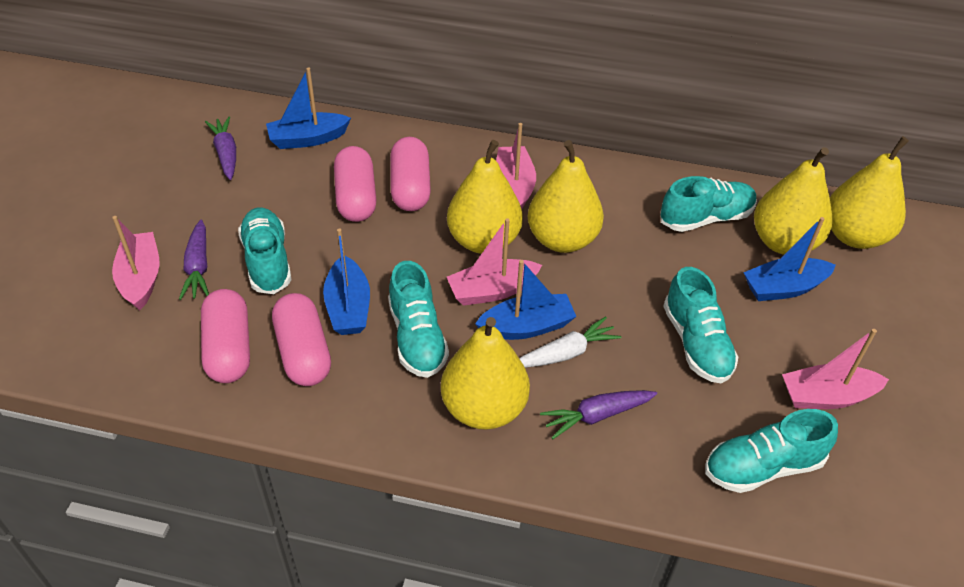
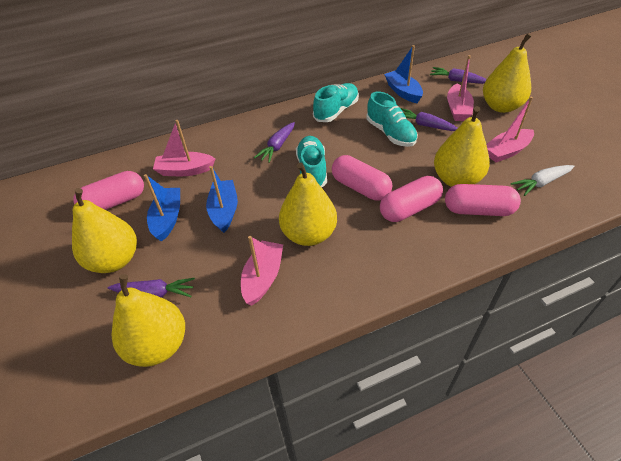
blue boat: [266,68,351,149] [323,228,370,335] [475,260,577,340] [743,217,836,301] = 4 -> [144,174,180,242] [206,166,238,233] [384,45,423,103] = 3
purple carrot: [179,220,209,300] [205,117,236,180] [540,390,657,439] = 3 -> [108,278,195,298] [254,122,295,163] [401,108,458,131] [430,67,487,84] = 4
turquoise shoe: [238,207,291,294] [388,261,449,378] [660,176,757,232] [663,267,738,384] [705,409,838,493] = 5 -> [296,136,327,187] [313,83,359,122] [366,92,418,147] = 3

